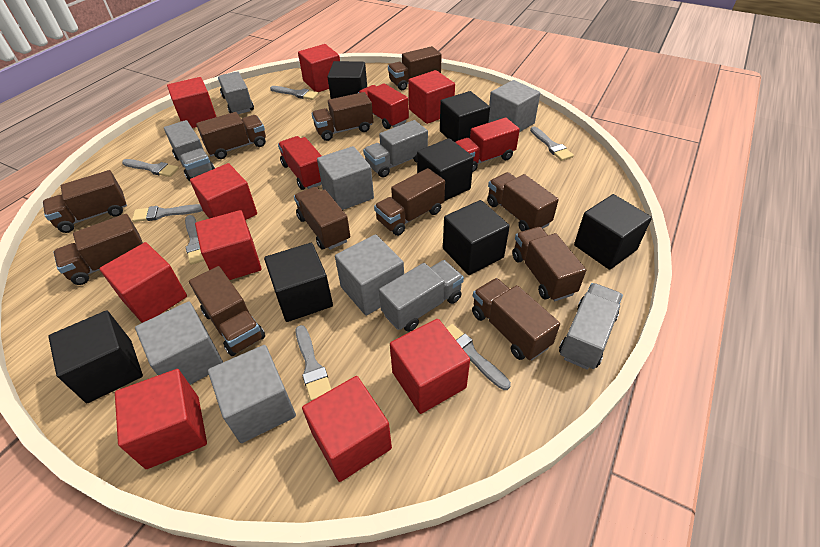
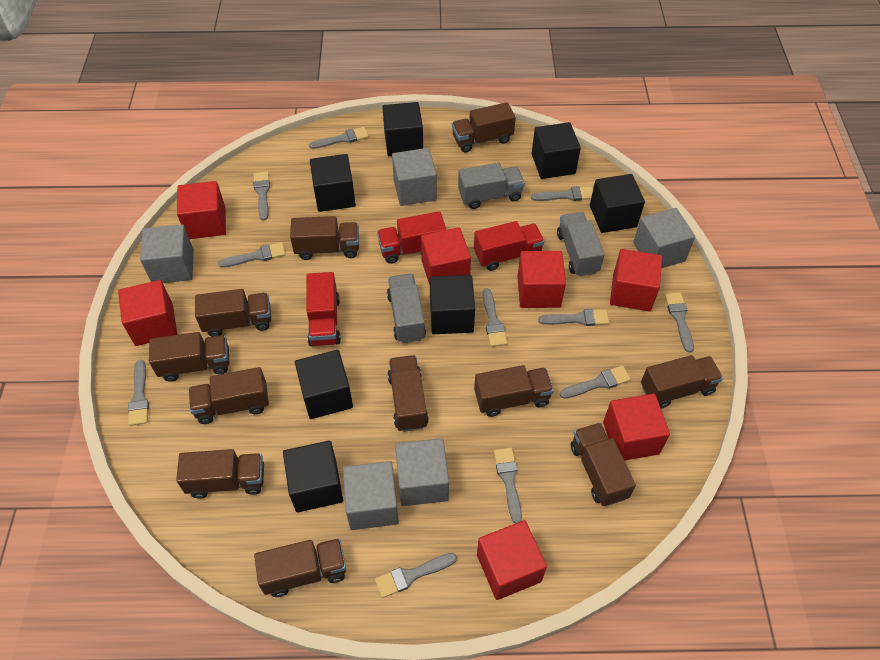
grey brush: [122,159,179,177] [132,204,203,222] [185,215,205,265] [270,86,319,100] [296,325,332,401] [447,324,511,390] [530,127,574,161] = 7 -> [128,360,149,426] [218,242,286,268] [253,171,270,220] [309,127,369,149] [375,553,457,598] [482,288,507,347] [494,448,522,524] [531,186,593,201] [538,309,609,326] [560,366,631,399] [665,292,694,353] = 11
grey truck: [164,120,215,181] [218,72,254,114] [363,120,428,178] [379,260,464,332] [559,283,623,370] = 5 -> [387,274,426,343] [458,163,525,209] [557,212,605,276] = 3
red cube: [99,242,187,323] [115,369,207,469] [167,77,216,128] [190,163,257,220] [195,210,262,280] [298,44,340,92] [302,376,392,482] [390,319,470,414] [408,70,455,124] = 9 -> [118,280,177,346] [177,181,226,239] [421,227,471,285] [477,520,547,600] [517,251,566,308] [603,393,670,461] [610,249,662,311] = 7

